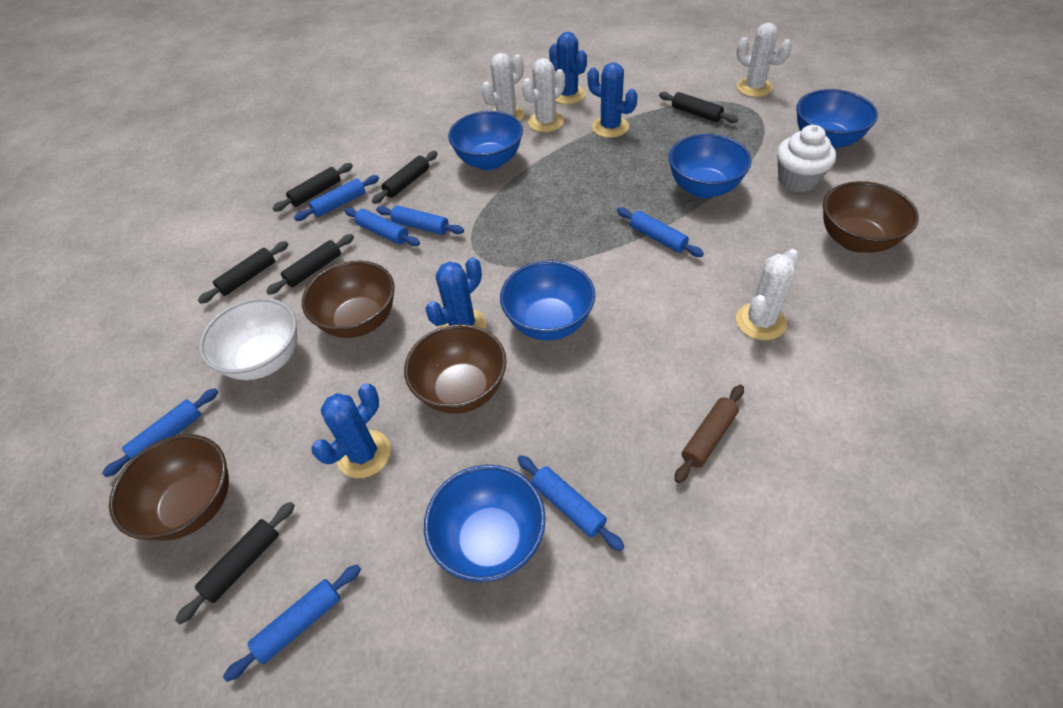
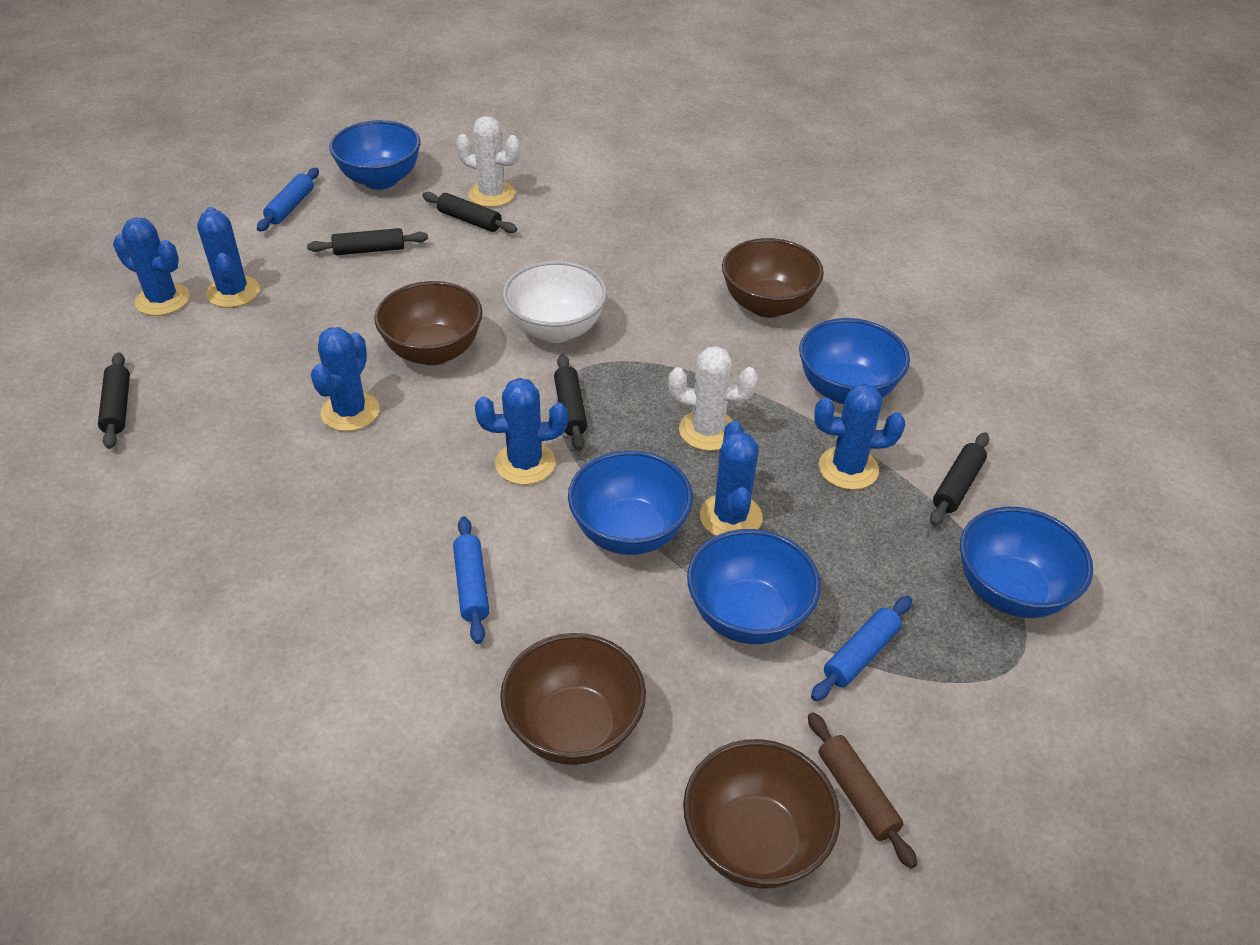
black rolling pin: [175,502,295,624] [198,241,288,304] [266,234,354,295] [273,163,353,211] [372,151,438,204] [659,92,738,123] = 6 -> [98,352,130,449] [307,228,428,255] [422,192,517,233] [554,354,587,451] [930,432,989,526] = 5
blue cactus: [311,383,391,478] [426,257,486,329] [549,32,587,104] [587,62,637,138] = 4 -> [113,217,190,316] [197,207,260,308] [311,327,380,431] [475,378,568,485] [700,421,763,536] [814,383,905,490] = 6
blue rolling pin: [102,388,218,477] [223,564,361,682] [294,175,379,221] [344,207,420,246] [376,205,464,235] [518,455,624,551] [617,208,704,257] = 7 -> [257,168,319,232] [453,516,489,644] [811,596,912,701] = 3
white cactus: [481,53,524,121] [522,58,565,132] [736,23,792,97] [736,249,799,340] = 4 -> [456,116,521,207] [668,346,758,451] = 2
white cupcake: [777,125,836,192] = 1 -> none = 0

